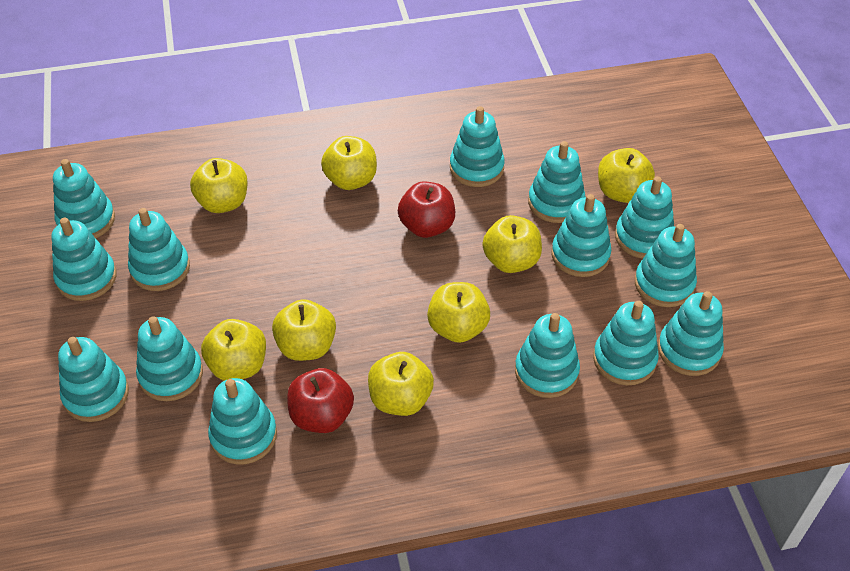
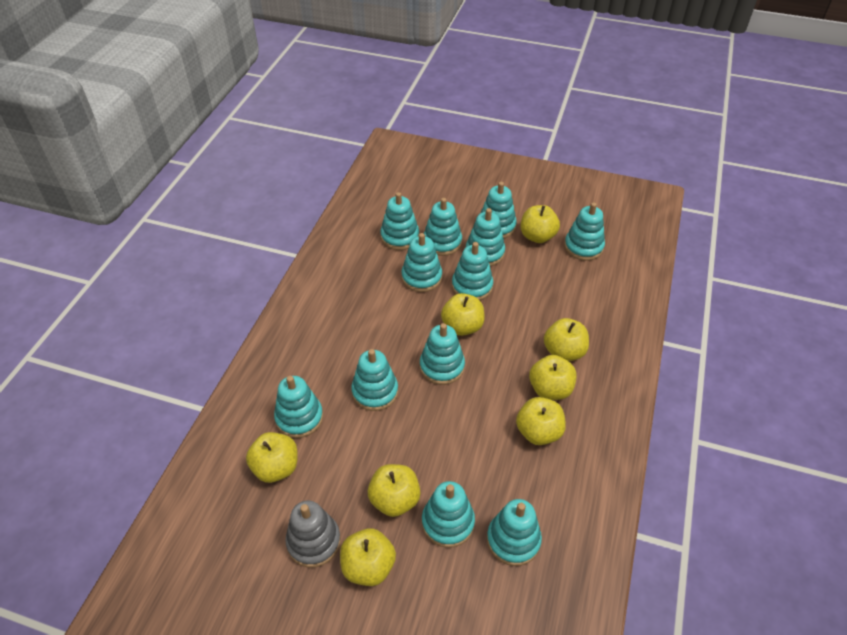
grey stacking toy: none = 0 -> [285,500,341,568] = 1
red apple: [287,368,354,433] [398,181,455,238] = 2 -> none = 0
turquoise stacking toy: [51,218,117,301] [53,159,115,238] [58,337,129,422] [128,208,190,291] [136,316,203,401] [208,378,277,465] [450,106,505,187] [515,313,580,398] [528,141,585,223] [551,194,611,277] [593,301,659,385] [615,176,674,259] [635,224,697,307] [658,291,724,376] = 14 -> [274,376,323,438] [351,349,398,411] [380,192,419,250] [401,233,442,292] [420,323,465,385] [422,481,475,548] [424,198,462,256] [452,242,493,300] [466,208,505,266] [481,182,517,238] [487,499,542,566] [564,202,605,261] = 12

